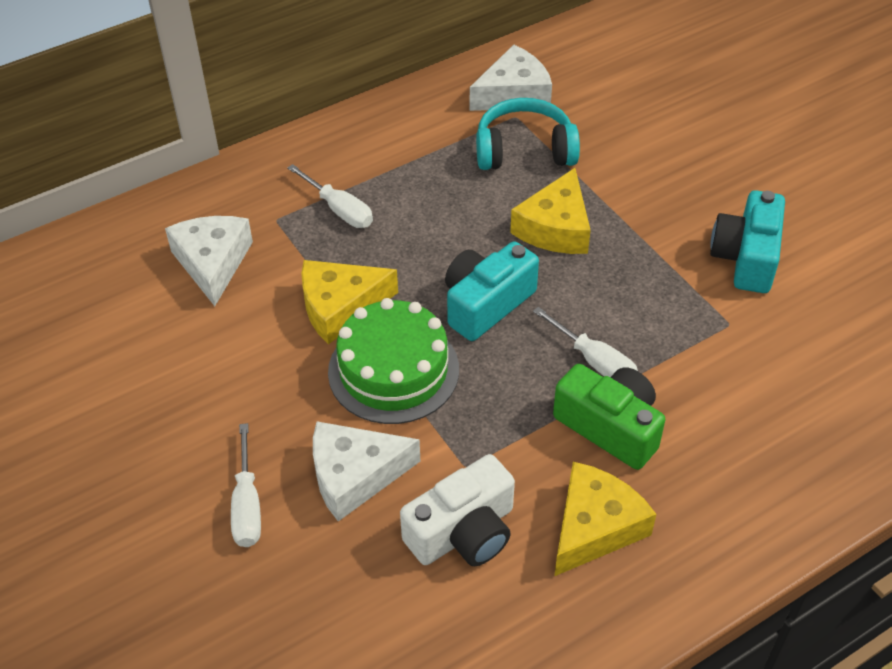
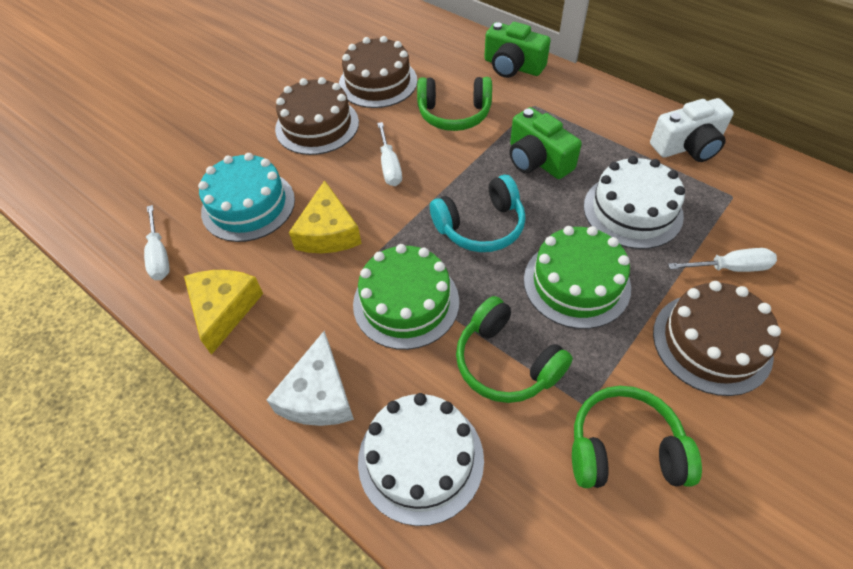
brown cake: none = 0 -> [275,77,359,155] [339,36,417,108] [653,281,781,396] = 3
green cake: [328,298,459,424] = 1 -> [353,244,459,350] [524,226,631,329] = 2
green camera: [553,364,665,470] = 1 -> [484,22,551,78] [510,107,582,179] = 2
green headphones: none = 0 -> [417,77,492,131] [456,296,573,403] [572,386,702,488] = 3
turquoise cake: none = 0 -> [198,153,295,242] = 1
turquoise camera: [445,241,539,341] [710,190,785,293] = 2 -> none = 0
white cake: none = 0 -> [358,393,484,526] [584,156,685,249] = 2
white cheese: [165,216,253,306] [313,421,420,521] [470,45,552,111] = 3 -> [267,331,354,426] = 1
yellow cheese: [301,260,398,344] [510,168,591,254] [554,462,656,576] = 3 -> [184,270,263,355] [289,180,362,253] = 2

